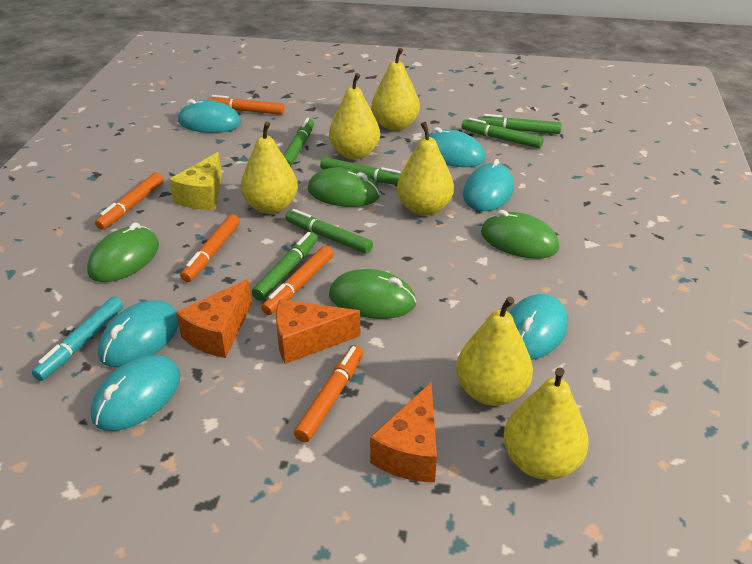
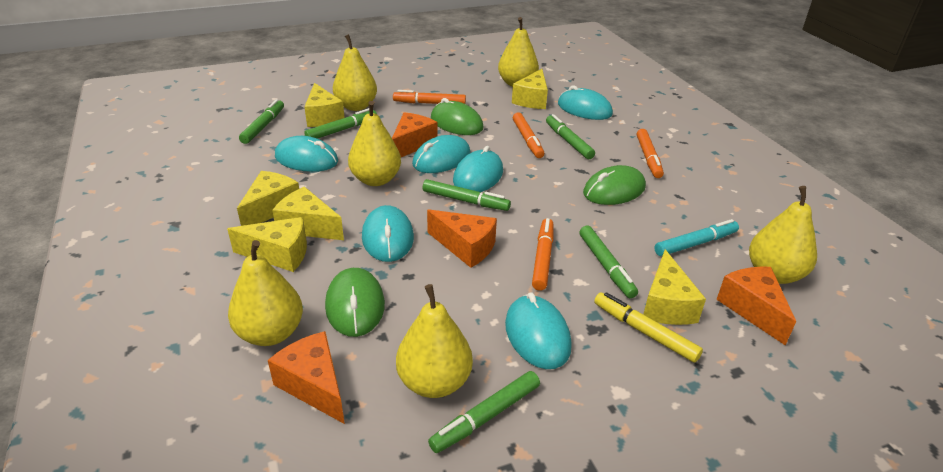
green mouse: [87,222,159,282] [308,167,380,207] [329,269,417,319] [481,210,559,259] = 4 -> [325,268,385,337] [431,98,484,135] [583,165,646,205] = 3
orange cheese: [176,279,252,358] [276,299,360,364] [370,383,437,482] = 3 -> [268,331,345,424] [392,112,438,157] [427,209,497,268] [716,267,796,345] = 4
orange marker: [95,172,164,230] [181,214,240,282] [207,95,285,115] [262,246,334,315] [294,345,363,442] = 5 -> [393,90,466,104] [513,112,544,158] [532,218,553,291] [636,129,664,178] = 4
yellow cheese: [169,152,222,210] = 1 -> [227,217,307,272] [237,171,299,226] [272,187,344,240] [304,83,345,127] [512,69,548,109] [643,249,706,325] = 6
yellow marker: none = 0 -> [594,292,703,363] = 1

